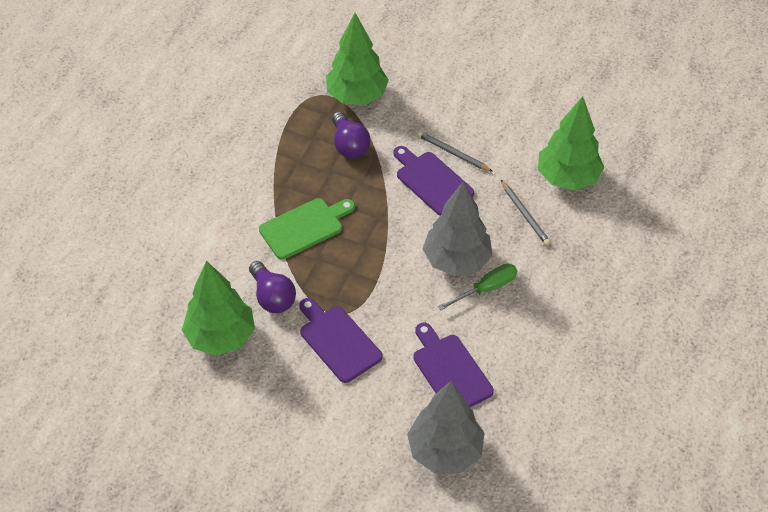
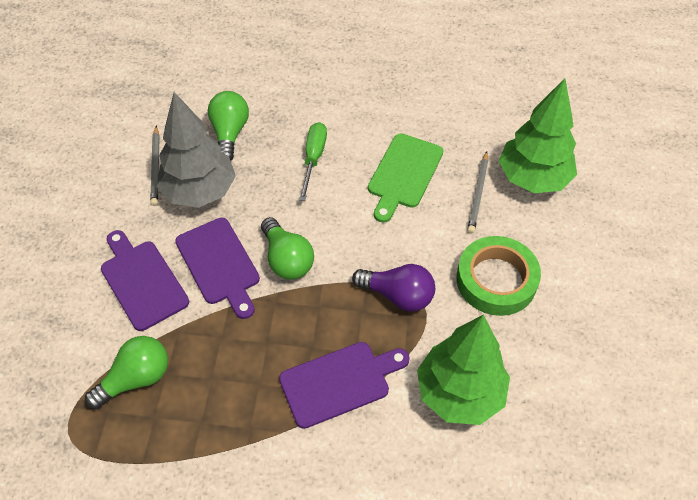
green light bulb: none = 0 -> [85,336,168,409] [208,91,249,161] [261,217,314,280] = 3
green tape: none = 0 -> [456,236,541,316] = 1
green tree: [182,261,255,356] [326,13,389,105] [538,96,604,190] = 3 -> [417,315,510,425] [499,78,577,193] = 2
grey tree: [407,381,485,473] [423,182,492,276] = 2 -> [156,92,236,208] = 1
purple light bulb: [249,261,296,313] [332,112,370,158] = 2 -> [352,264,435,312] = 1

